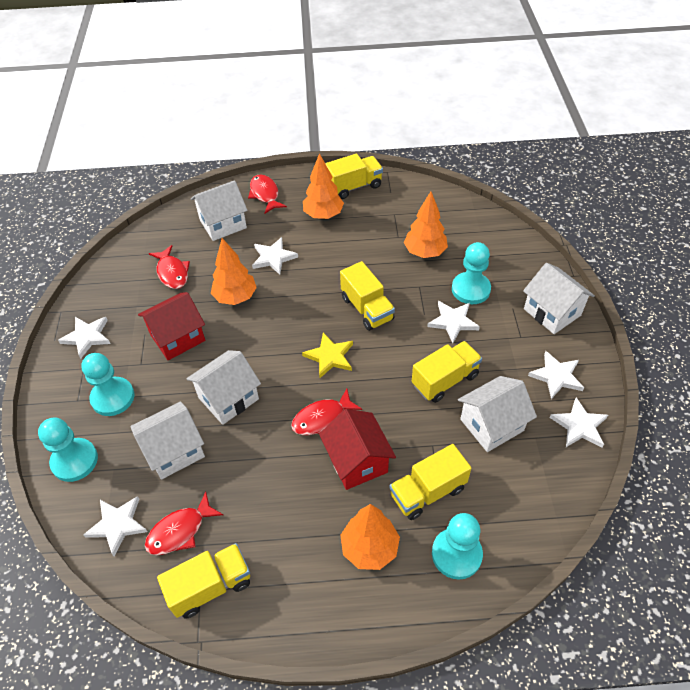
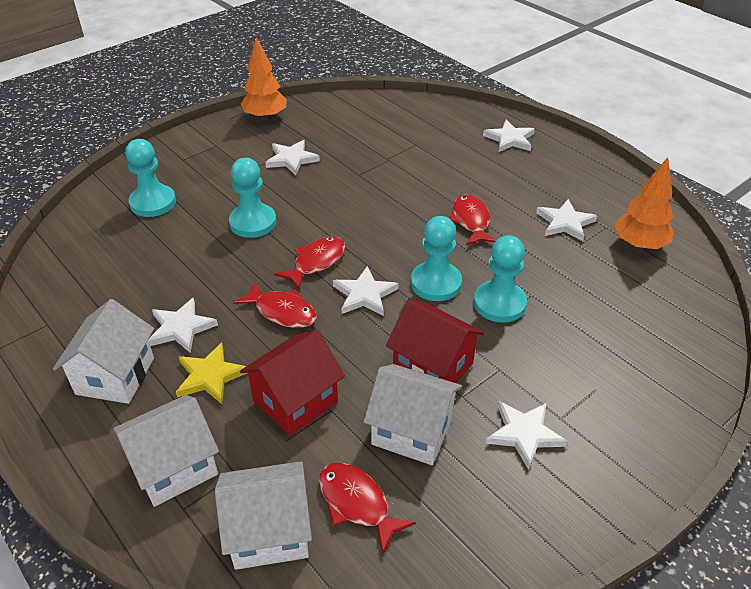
orange tree: [211,238,257,305] [303,153,344,219] [341,504,400,570] [404,191,448,258] = 4 -> [241,37,287,121] [614,157,674,250] = 2
white house: [130,402,205,480] [186,350,261,425] [191,180,248,241] [458,376,537,452] [523,263,595,334] = 5 -> [53,299,154,404] [113,395,219,507] [215,461,312,570] [364,364,462,465] = 4
yellow truck: [157,543,250,619] [325,154,383,199] [340,261,395,331] [389,444,471,520] [412,341,482,403] = 5 -> none = 0

